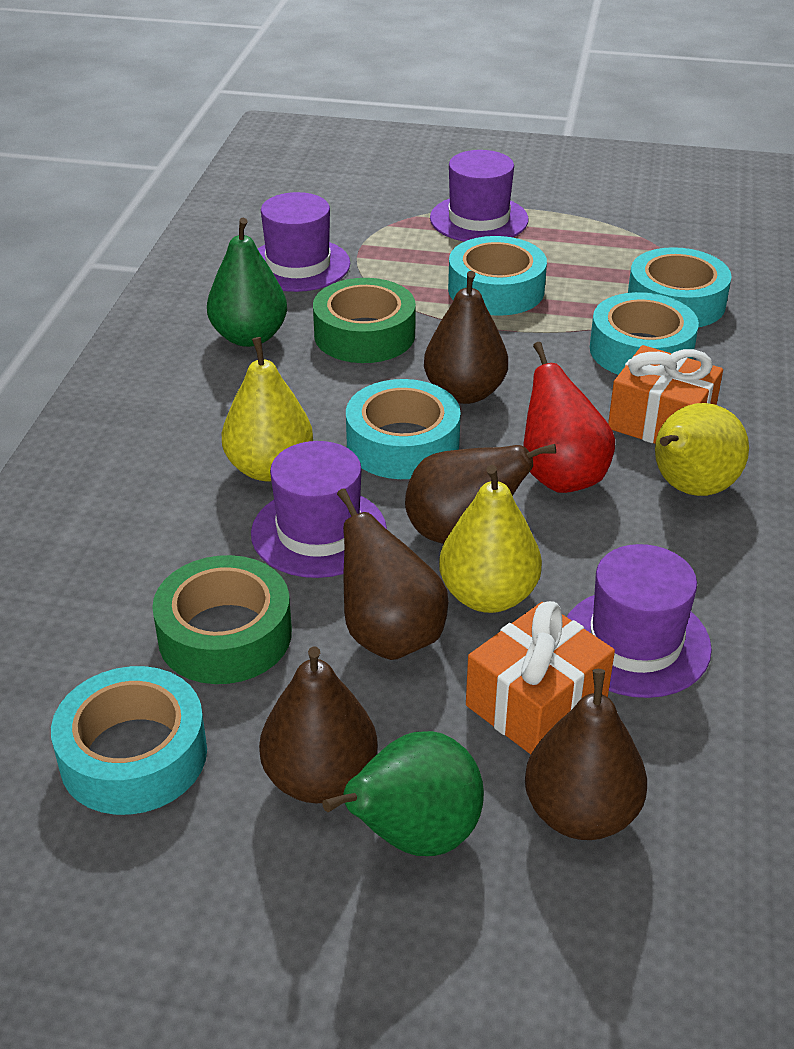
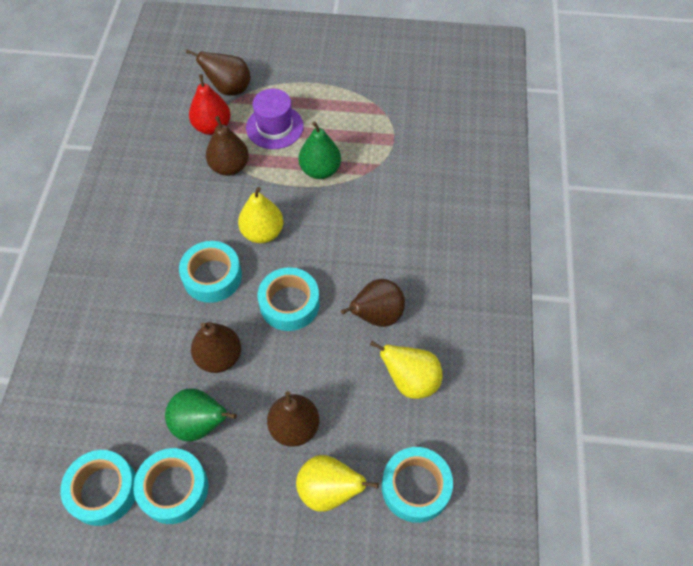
green tape: [152,555,292,684] [313,278,416,363] = 2 -> none = 0
orange gift: [466,601,615,754] [608,345,723,444] = 2 -> none = 0
purple hat: [251,441,387,578] [258,192,350,292] [430,150,529,242] [567,544,712,698] = 4 -> [246,89,304,149] = 1

